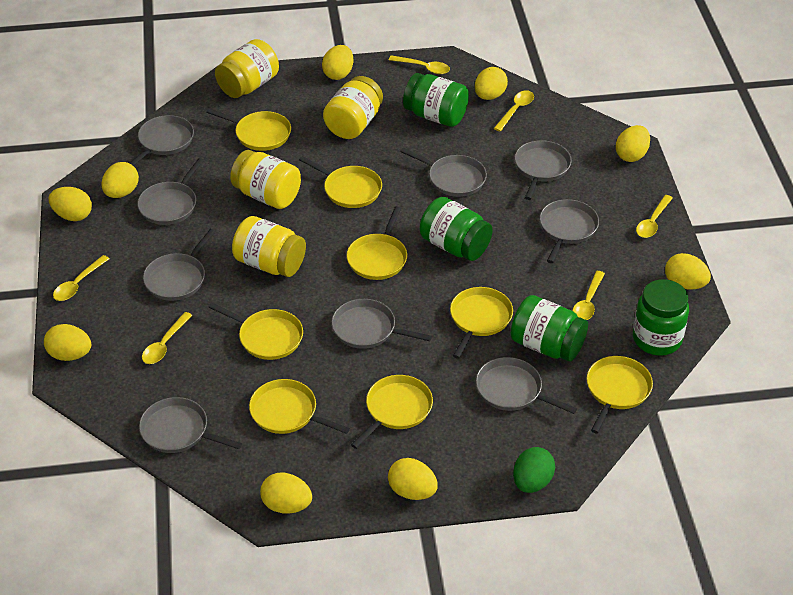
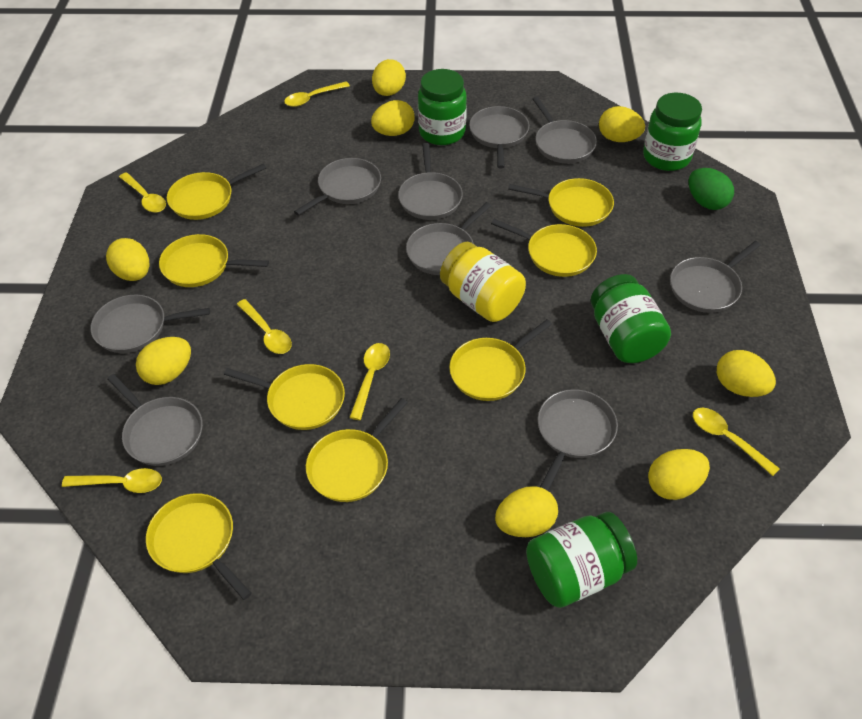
yellow egg: [44,324,91,361] [49,187,92,221] [101,162,139,198] [260,473,312,514] [322,45,353,80] [388,458,438,500] [475,67,508,100] [616,125,650,162] [665,253,711,289] = 9 -> [106,238,150,281] [136,337,191,385] [371,100,415,136] [372,59,406,96] [495,486,558,537] [599,106,645,142] [648,449,710,500] [717,350,776,397] = 8
yellow jar: [215,39,279,98] [230,150,301,209] [232,216,306,277] [323,76,383,139] = 4 -> [440,242,526,322] = 1

